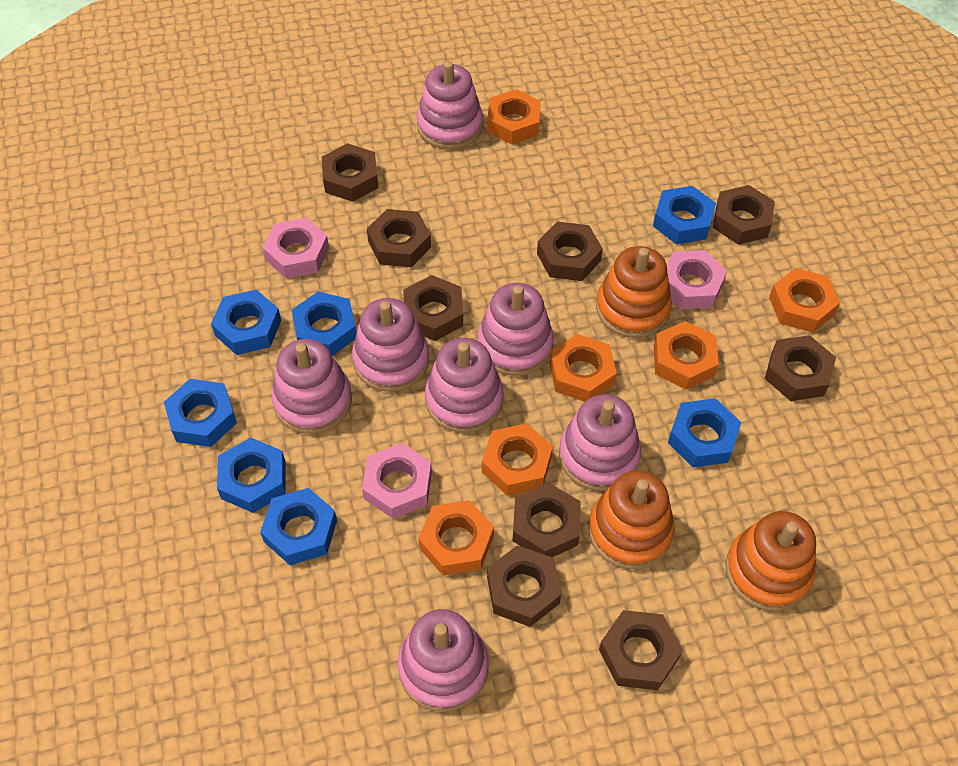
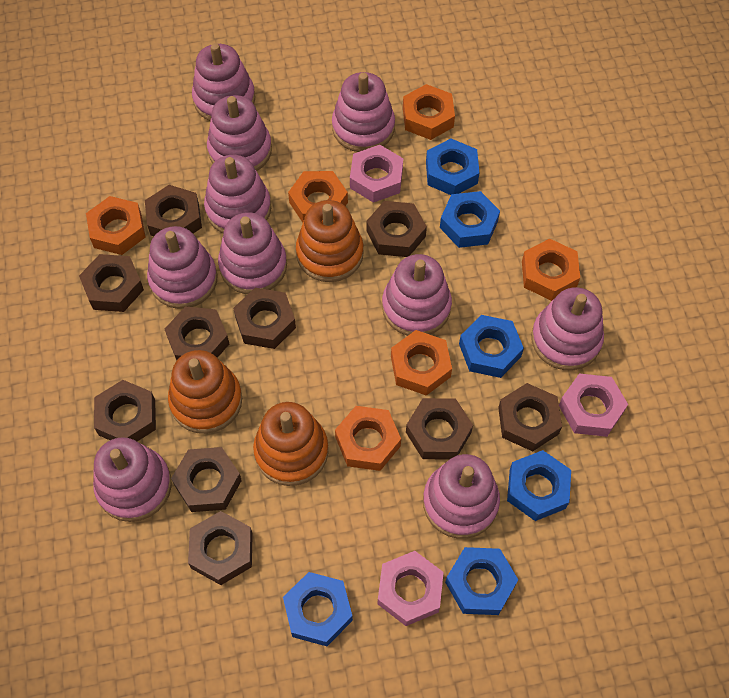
blue nut: [164,379,237,447] [211,290,281,355] [217,437,286,513] [260,488,337,565] [292,291,356,356] [653,186,716,244] [668,398,741,467] = 7 -> [283,572,353,646] [426,139,480,195] [440,191,500,248] [445,547,518,615] [459,315,524,378] [507,450,571,521] = 6
brown nut: [322,143,378,202] [367,209,431,267] [403,275,463,341] [487,545,561,627] [512,483,581,557] [537,222,603,281] [599,610,683,690] [713,185,775,245] [765,335,836,401] = 9 -> [79,254,144,312] [94,380,156,441] [145,185,202,236] [165,306,229,360] [171,447,242,512] [188,511,253,585] [233,288,296,349] [366,201,427,257] [406,398,473,459] [498,383,562,451] = 10
pink stacking toy: [272,339,352,434] [352,298,429,392] [398,609,489,712] [417,61,483,149] [425,338,503,433] [477,283,554,376] [559,394,641,491] = 7 -> [93,437,172,522] [147,226,218,309] [192,43,255,121] [204,155,271,233] [207,95,272,171] [218,212,287,294] [332,72,395,152] [382,254,452,336] [423,454,500,539] [531,287,604,370] = 10

